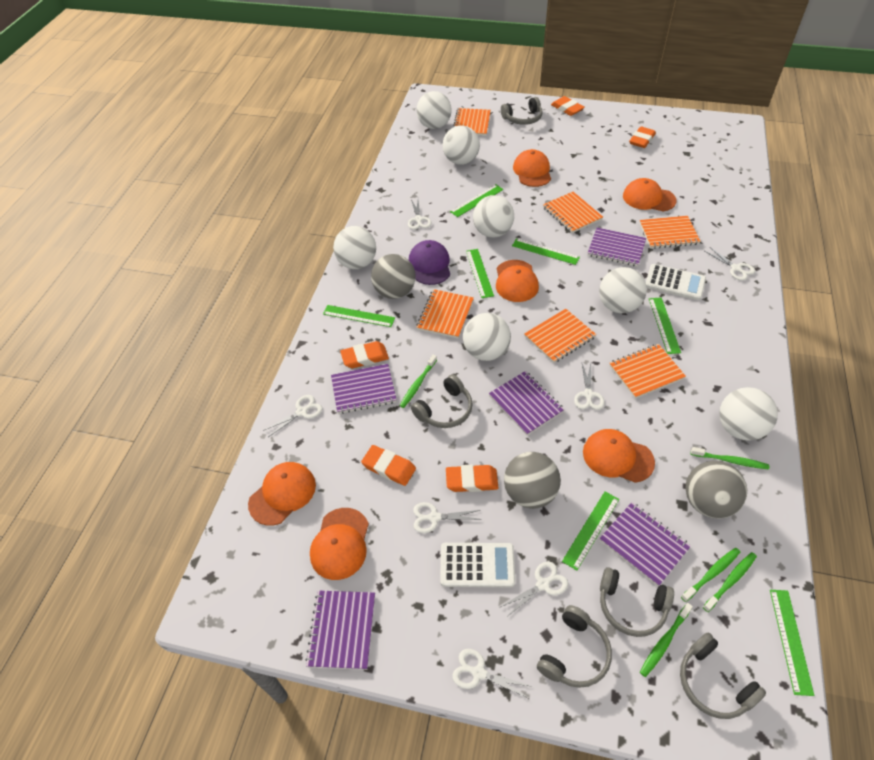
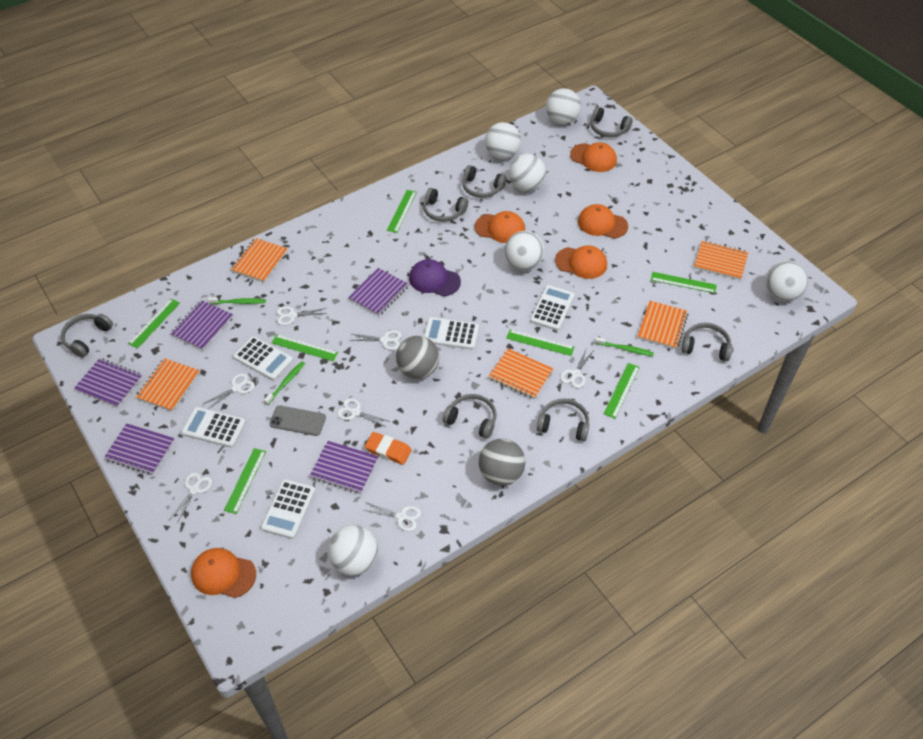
green toothbrush: [400,355,437,408] [640,603,693,677] [681,548,740,602] [691,447,769,469] [703,552,757,612] = 5 -> [208,297,266,304] [264,361,305,405] [595,337,654,356] = 3
grey ball: [371,254,416,299] [504,452,561,509] [685,461,747,519] = 3 -> [396,336,439,379] [479,439,525,486] = 2
grey headphones: [411,375,473,428] [501,97,543,125] [537,605,612,688] [600,567,674,637] [680,633,766,719] = 5 -> [61,314,113,358] [423,188,468,222] [443,394,496,439] [462,165,507,198] [537,399,589,441] [590,106,633,137] [682,323,733,361] = 7
grey phone: none = 0 -> [269,405,326,436] = 1
orange cap: [248,462,316,526] [310,508,369,580] [496,260,539,302] [513,149,551,187] [583,429,655,483] [623,178,677,211] = 6 -> [191,548,256,598] [475,211,525,243] [555,245,607,279] [570,142,617,172] [578,204,628,238] = 5
orange eraser: [340,341,389,368] [361,445,416,486] [446,465,499,492] [551,96,585,116] [629,126,656,148] = 5 -> [365,432,412,465] = 1
orange notebook: [417,289,474,338] [453,108,491,136] [524,309,596,363] [543,192,603,233] [609,344,686,399] [640,216,701,249] = 6 -> [136,358,200,411] [231,238,288,282] [488,349,553,399] [638,301,688,349] [694,241,748,280] = 5
white ball: [333,226,376,269] [416,91,452,129] [443,125,480,165] [463,313,511,361] [473,195,514,238] [599,267,647,313] [719,387,778,441] = 7 -> [328,525,378,575] [485,122,521,159] [505,231,544,271] [509,154,546,191] [546,88,581,124] [765,260,808,301] = 6
white calculator: [440,543,515,587] [646,264,706,300] = 2 -> [181,407,246,448] [233,336,293,380] [261,479,315,539] [424,317,479,350] [530,285,575,331] = 5

